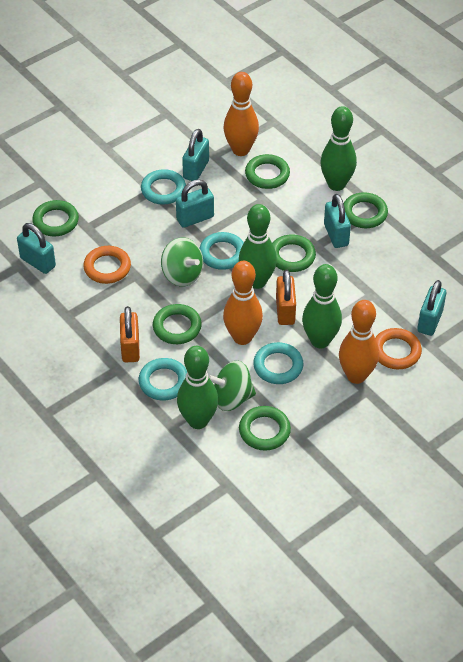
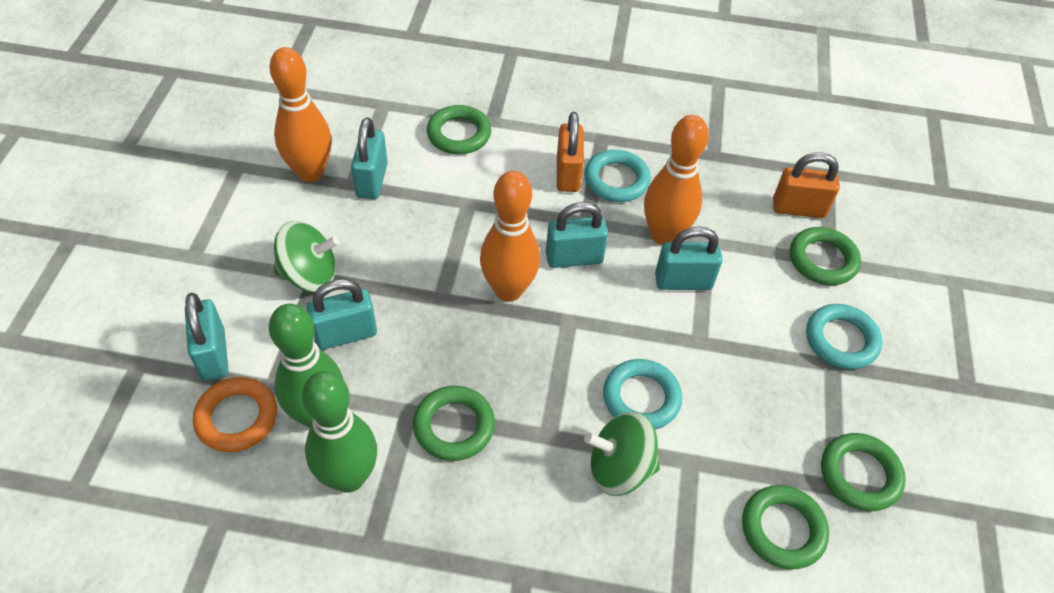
green bowling pin: [177,346,218,429] [239,204,277,289] [302,264,342,348] [320,106,357,191] = 4 -> [269,304,344,428] [302,371,377,493] = 2
green ring: [32,200,79,236] [153,304,202,344] [239,406,291,450] [245,154,290,189] [272,234,316,272] [344,192,388,228] = 6 -> [413,386,495,461] [427,105,491,154] [742,485,829,570] [790,227,861,285] [821,433,906,511] = 5
orange ring: [83,246,131,284] [375,328,422,369] = 2 -> [193,377,277,452] = 1
turquoise ring: [139,358,187,401] [141,169,186,205] [199,232,244,270] [253,342,303,384] = 4 -> [584,150,651,202] [603,359,682,430] [806,304,882,369] = 3

